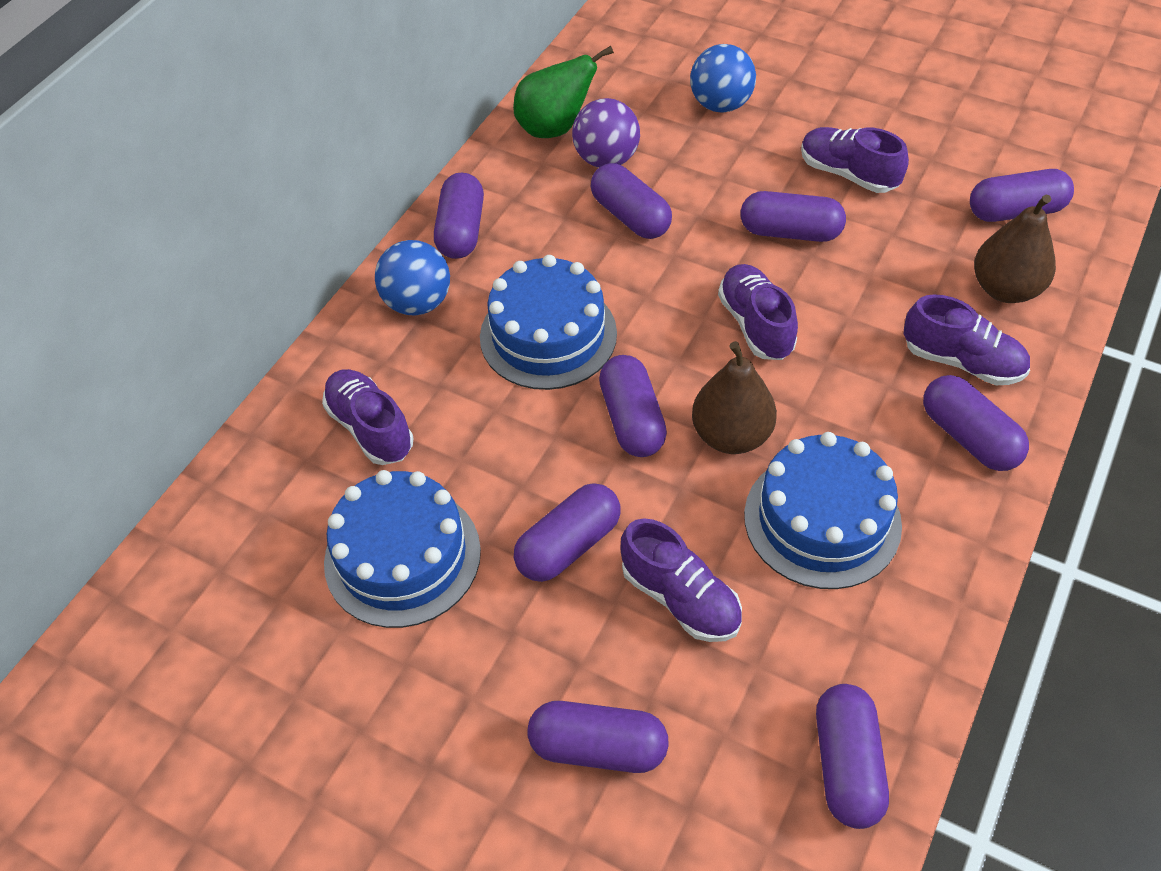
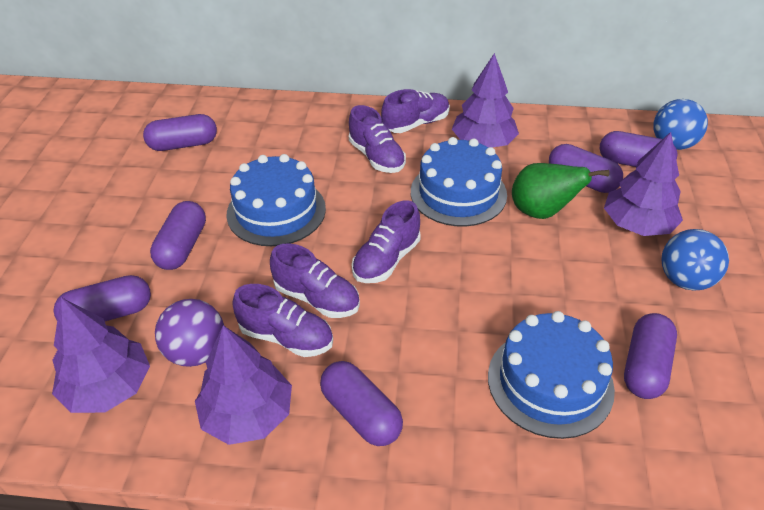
brown pear: [692,341,777,454] [974,195,1056,303] = 2 -> none = 0
purple capsule: [434,173,484,259] [514,483,620,582] [527,701,669,773] [591,163,672,239] [599,355,667,457] [740,191,846,242] [816,684,889,829] [923,375,1029,471] [970,169,1074,222] = 9 -> [53,275,151,321] [143,114,217,151] [150,201,206,270] [320,361,403,446] [549,144,623,193] [599,131,678,167] [624,313,677,399] = 7
purple tree: none = 0 -> [52,297,150,413] [195,325,292,445] [452,53,519,148] [604,132,683,236] = 4

